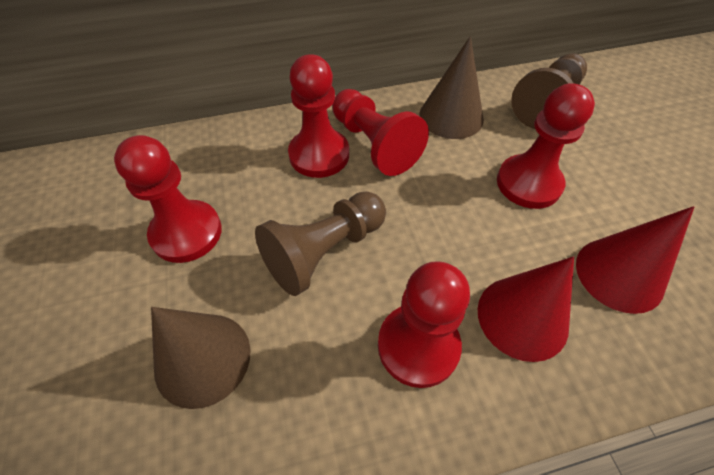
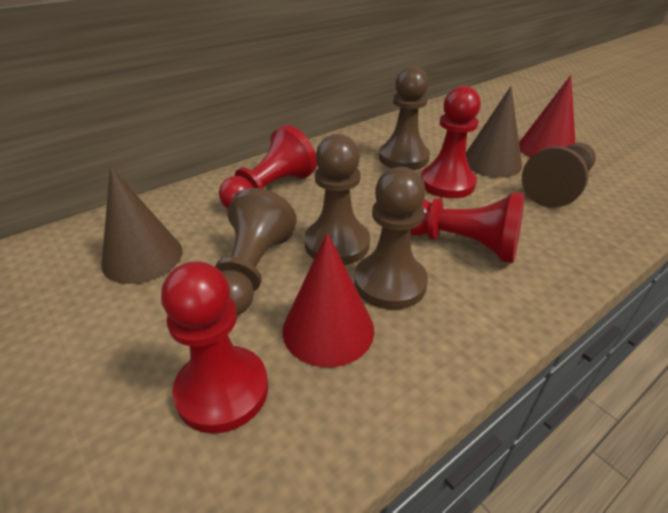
brown pawn: [255,191,386,296] [511,53,587,129] = 2 -> [215,188,297,315] [304,134,370,265] [354,167,428,310] [379,66,430,170] [522,143,596,208] = 5
red pawn: [114,135,222,263] [288,54,349,178] [332,89,429,176] [378,261,470,388] [497,83,595,209] = 5 -> [161,261,268,434] [219,125,317,209] [410,192,525,263] [421,86,481,198] = 4

